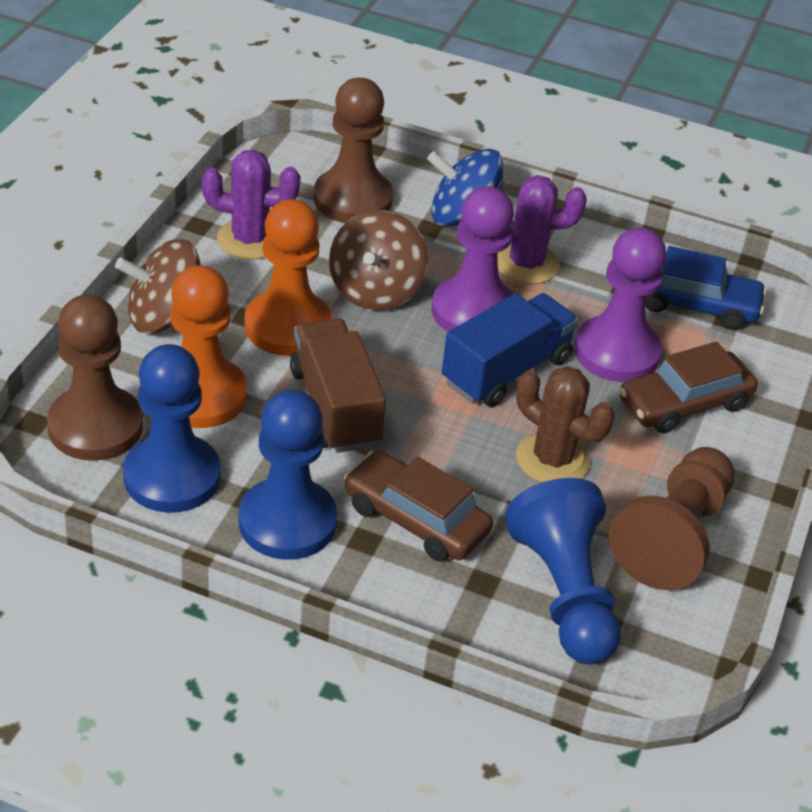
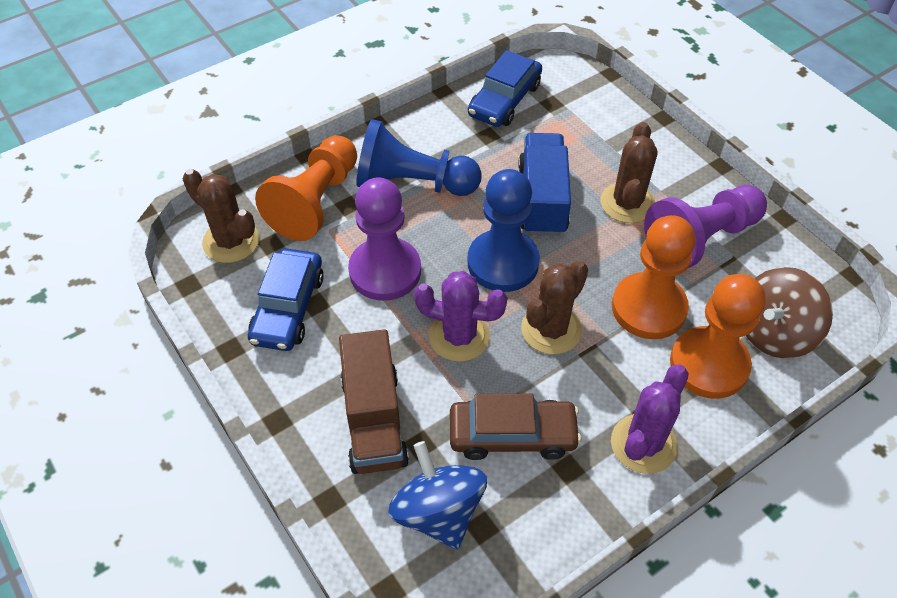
blue car: [646,246,767,330] = 1 -> [248,248,324,351] [468,50,542,127] = 2
blue pawn: [123,344,221,513] [239,390,337,560] [505,478,621,664] = 3 -> [356,119,482,196] [468,169,540,292] = 2
brown cactus: [516,366,614,483] = 1 -> [183,169,259,263] [521,260,588,354] [601,122,657,223] = 3
brown car: [344,450,493,562] [619,341,758,434] = 2 -> [450,393,581,460] = 1
brown pawn: [47,295,143,461] [314,78,393,223] [609,447,735,590] = 3 -> none = 0
brown spinning top: [115,239,200,334] [329,210,428,311] = 2 -> [746,267,833,359] = 1
orange pawn: [170,265,247,428] [244,199,332,356] = 2 -> [255,135,357,241] [612,215,696,339] [670,274,765,399] = 3

